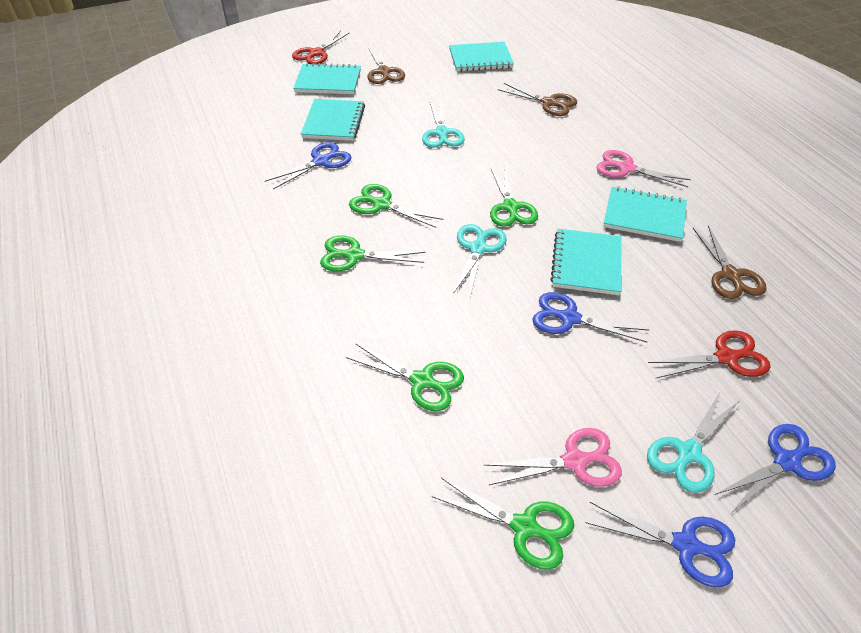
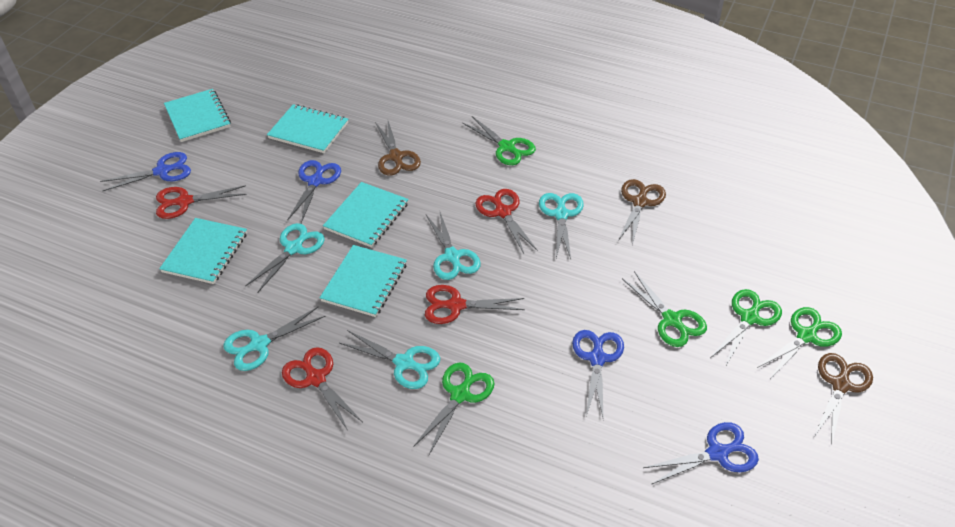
pink scissors: [484,428,622,486] [596,150,691,187] = 2 -> none = 0
red scissors: [292,31,350,64] [648,330,770,378] = 2 -> [156,185,247,219] [282,347,363,429] [425,285,525,324] [476,189,538,253] = 4
turquoise scissors: [422,100,465,148] [453,224,507,296] [647,391,739,493] = 3 -> [224,307,326,371] [245,223,325,293] [339,330,440,389] [426,210,481,280] [539,193,584,259] = 5

